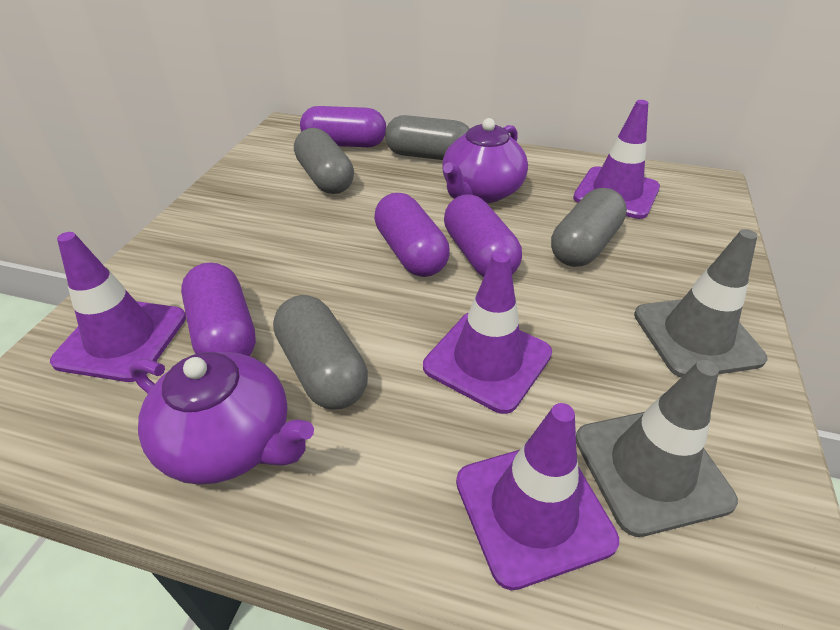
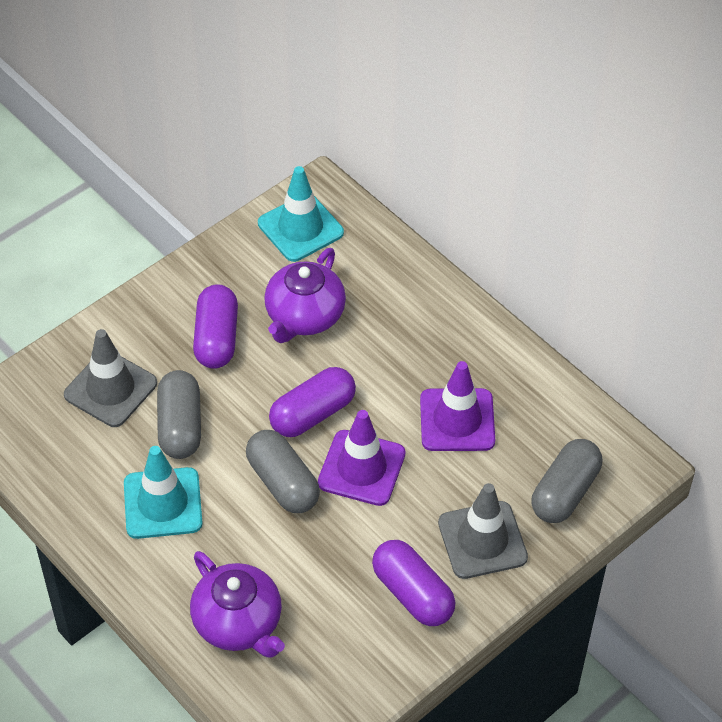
grey capsule: [273,295,368,409] [294,128,354,194] [385,115,470,160] [551,188,627,267] = 4 -> [157,370,201,459] [246,430,320,513] [531,439,602,523] = 3
purple capsule: [181,262,256,356] [300,106,386,147] [374,193,450,277] [444,194,522,277] = 4 -> [193,284,238,369] [269,367,356,437] [372,540,456,626] = 3
purple traffic cone: [50,232,186,382] [423,252,552,414] [456,403,619,590] [573,100,660,219] = 4 -> [318,410,405,506] [420,361,495,451] = 2
turquoise traffic cone: none = 0 -> [124,446,203,539] [258,166,344,262] = 2

